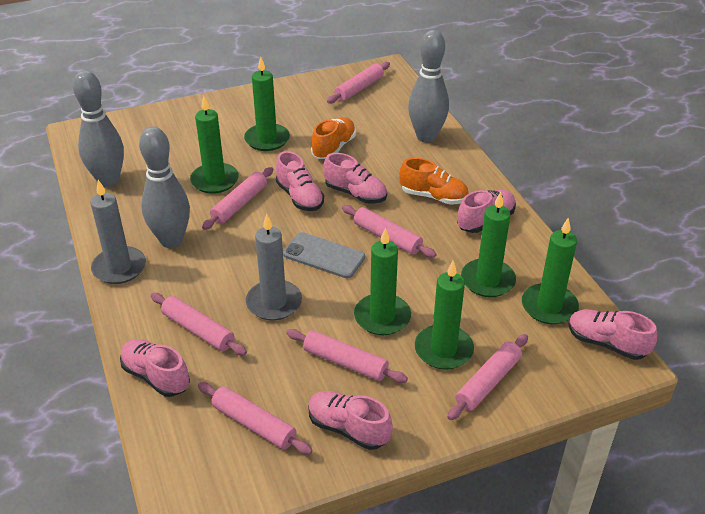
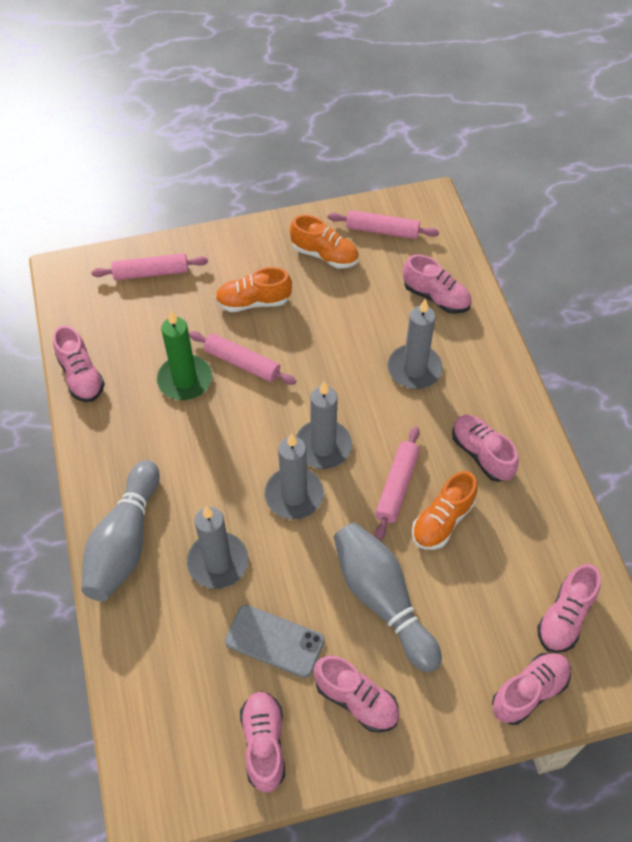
green candle: [190,96,239,194] [244,57,290,151] [354,228,411,335] [415,261,474,370] [461,192,516,297] [522,217,579,324] = 6 -> [157,311,212,400] = 1
grey bowling pin: [73,70,124,187] [139,127,190,248] [408,30,449,143] = 3 -> [81,460,160,601] [334,522,442,673] = 2
grey candle: [90,180,146,284] [246,214,302,321] = 2 -> [187,506,249,589] [264,434,324,519] [296,381,352,469] [388,299,442,389] = 4
orange shoe: [311,117,356,159] [399,158,469,205] = 2 -> [215,267,292,312] [290,215,359,269] [412,471,478,550] = 3
pink rolling pin: [151,293,247,355] [198,382,313,455] [202,167,273,230] [286,329,408,383] [327,62,390,104] [342,205,437,258] [447,334,528,420] = 7 -> [91,253,208,280] [189,331,296,385] [328,210,439,239] [375,426,420,540] = 4
pink shoe: [120,339,190,397] [276,151,324,211] [308,391,393,450] [323,153,387,204] [457,190,516,233] [568,309,657,360] = 6 -> [53,325,105,402] [240,691,285,793] [314,656,399,733] [403,254,472,314] [452,415,519,482] [492,653,571,725] [537,564,601,653] = 7

